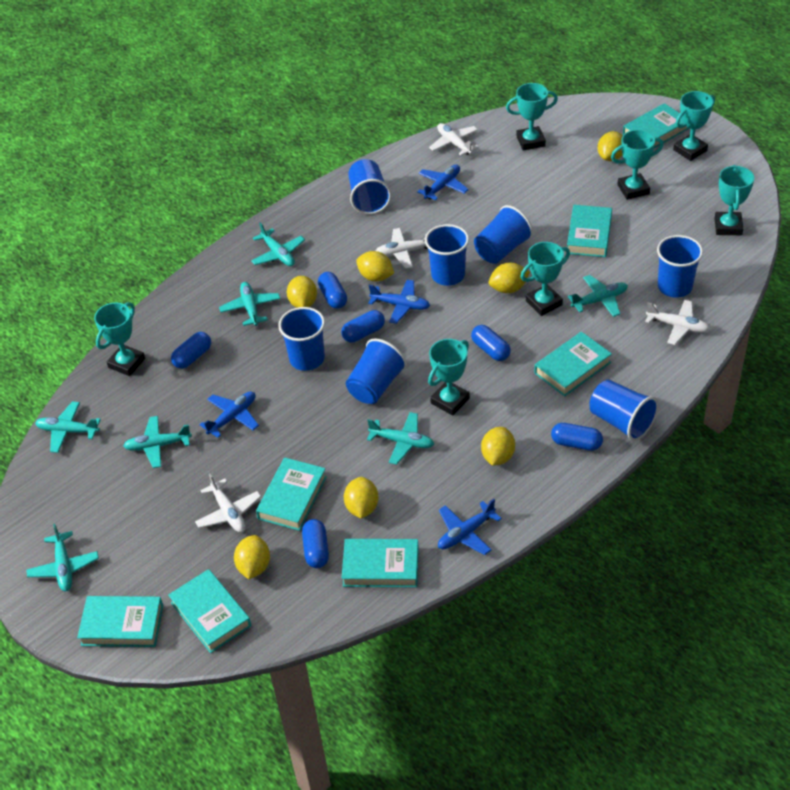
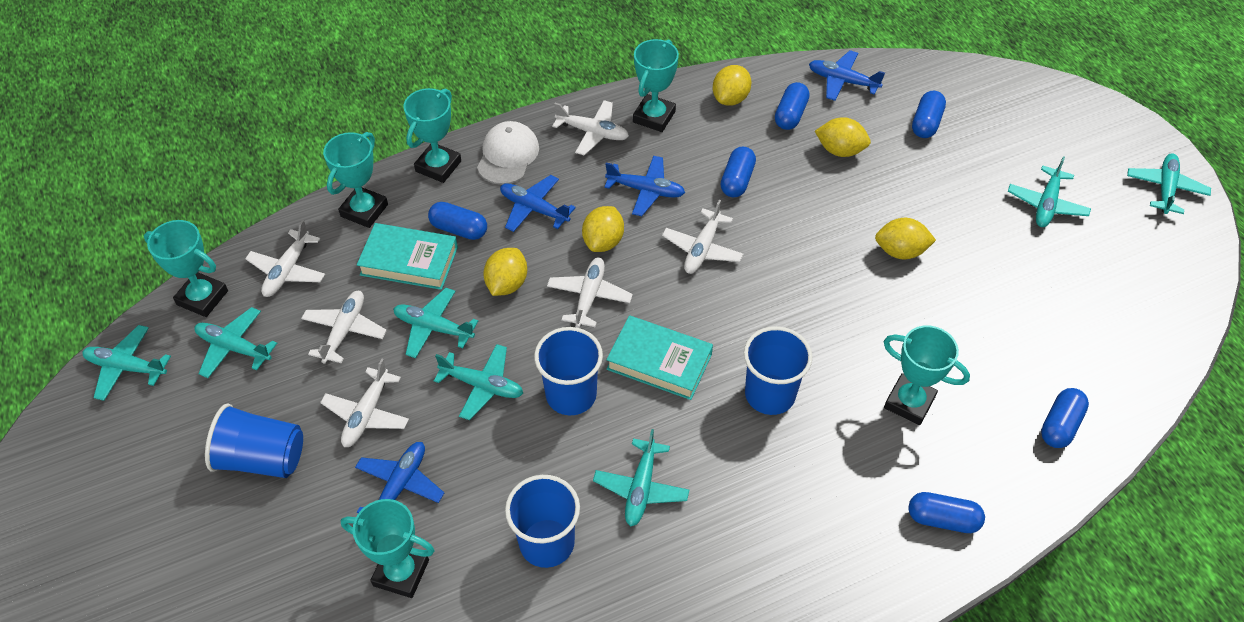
blue cup: [278,307,325,371] [346,339,407,404] [348,159,391,214] [425,224,469,286] [474,205,533,264] [590,380,658,441] [657,235,703,298] = 7 -> [205,403,303,478] [505,475,580,568] [534,327,603,416] [744,326,812,415] = 4
turquoise book: [77,596,163,647] [168,569,251,653] [256,458,327,531] [342,539,419,587] [534,332,612,396] [567,205,612,257] [623,103,689,148] = 7 -> [357,223,458,290] [606,315,713,400] = 2
turquoise trophy: [94,302,145,376] [428,339,470,416] [506,83,558,151] [521,242,570,316] [611,130,664,200] [673,91,715,161] [714,165,754,235] = 7 -> [144,220,228,317] [323,132,388,228] [341,499,434,598] [404,88,461,183] [633,39,679,132] [884,325,970,425] = 6
white cap: none = 0 -> [477,121,539,185] = 1
white plane: [195,474,261,532] [376,228,428,269] [429,123,479,156] [645,300,710,345] = 4 -> [245,220,325,297] [301,291,387,364] [320,359,409,447] [547,257,633,328] [552,100,629,155] [662,200,743,274] = 6
yellow lemon: [234,535,270,579] [287,276,317,308] [344,477,379,518] [356,251,394,281] [481,427,515,466] [489,263,530,293] [598,131,623,161] = 7 -> [483,248,527,296] [582,206,624,252] [713,65,751,106] [815,117,871,157] [875,218,936,259] = 5

